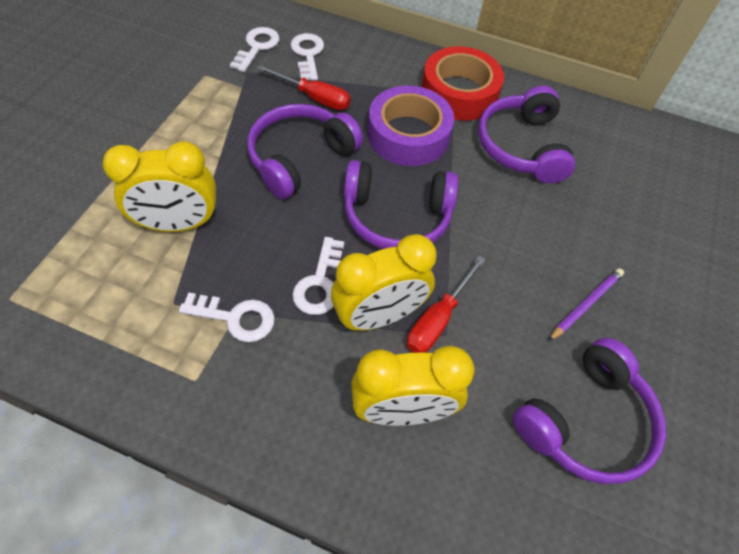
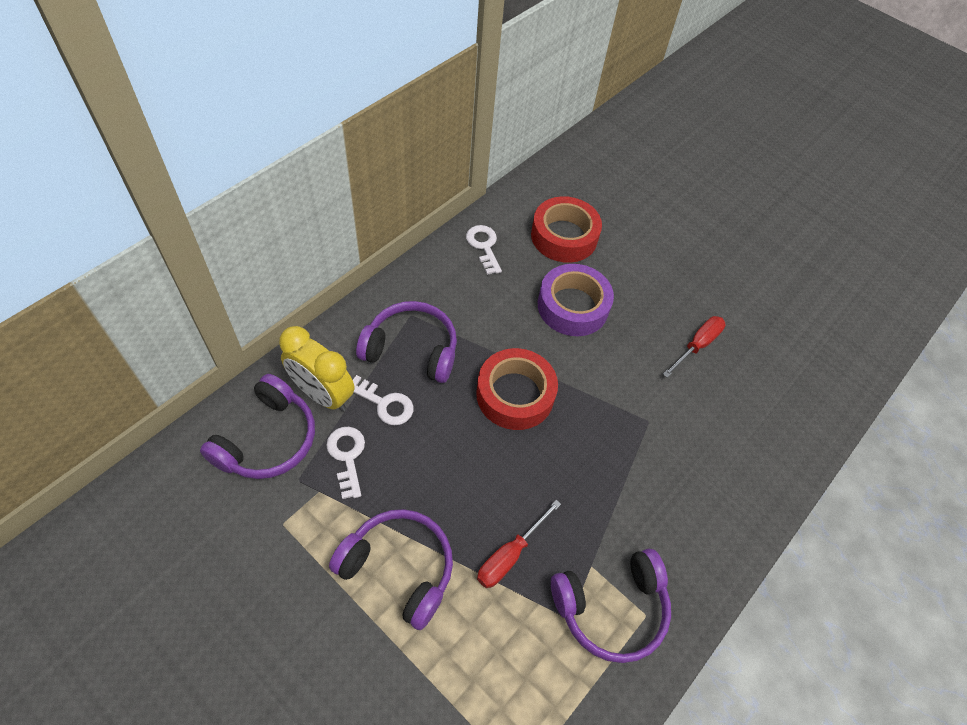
purple pencil: [548,268,624,342] = 1 -> none = 0
red tape: [422,46,504,121] = 1 -> [476,348,558,430] [531,196,602,263] = 2
white key: [179,292,275,342] [230,27,279,72] [290,33,324,81] [292,237,344,315] = 4 -> [326,427,365,499] [353,375,413,425] [466,225,502,275] = 3
yellow clock: [103,141,216,232] [331,234,437,331] [351,346,475,426] = 3 -> [279,326,355,411] = 1

